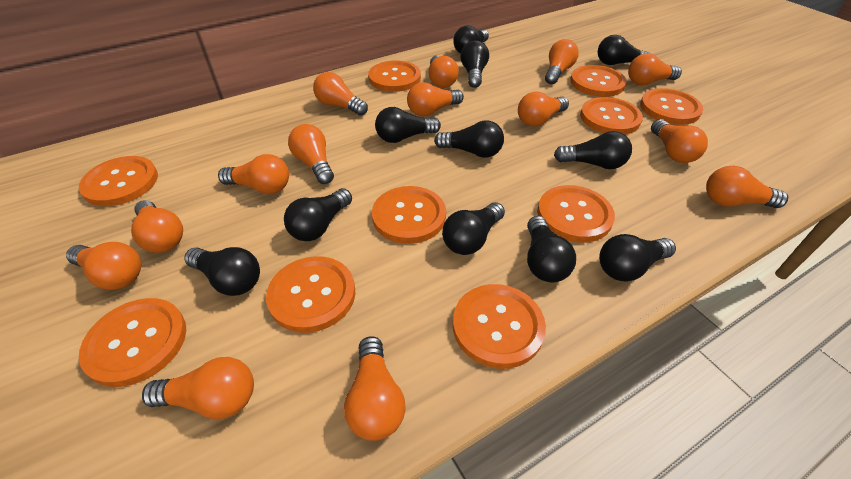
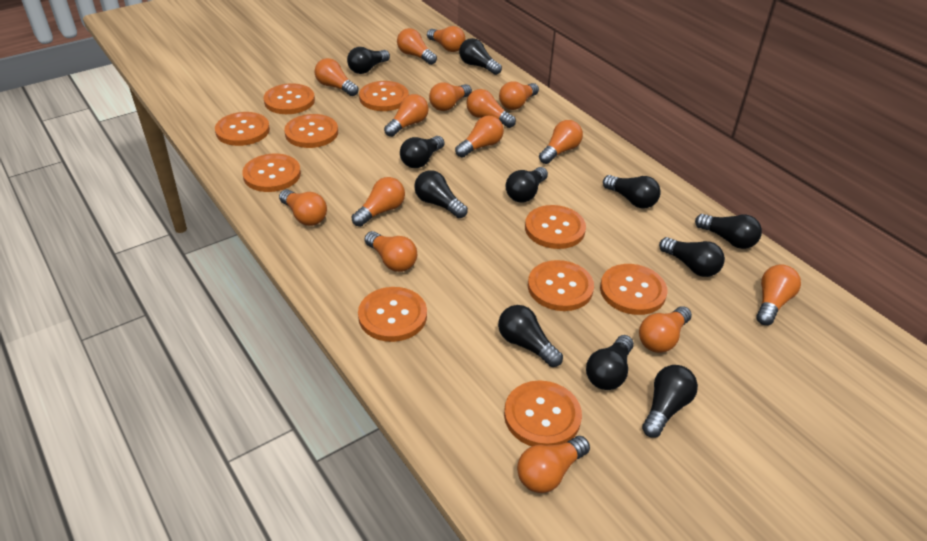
orange light bulb: [66,242,141,290] [131,200,183,253] [142,357,254,419] [218,154,289,194] [288,124,334,184] [313,72,368,116] [344,336,406,441] [407,82,464,117] [429,55,459,88] [518,91,569,127] [545,39,579,84] [628,53,682,85] [651,119,708,163] [706,166,788,208] = 14 -> [279,189,327,226] [314,58,359,96] [352,177,405,227] [364,231,417,272] [384,94,429,137] [397,28,437,65] [427,26,466,52] [429,82,472,111] [455,116,504,158] [467,89,516,128] [499,81,539,110] [517,436,590,493] [539,120,583,164] [639,306,692,353] [756,264,801,325] = 15

